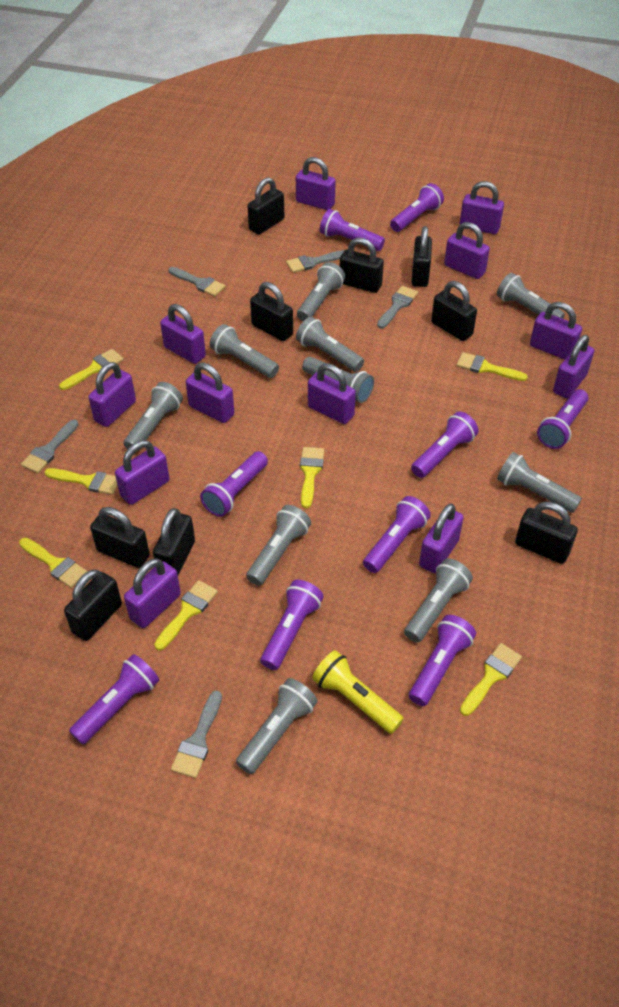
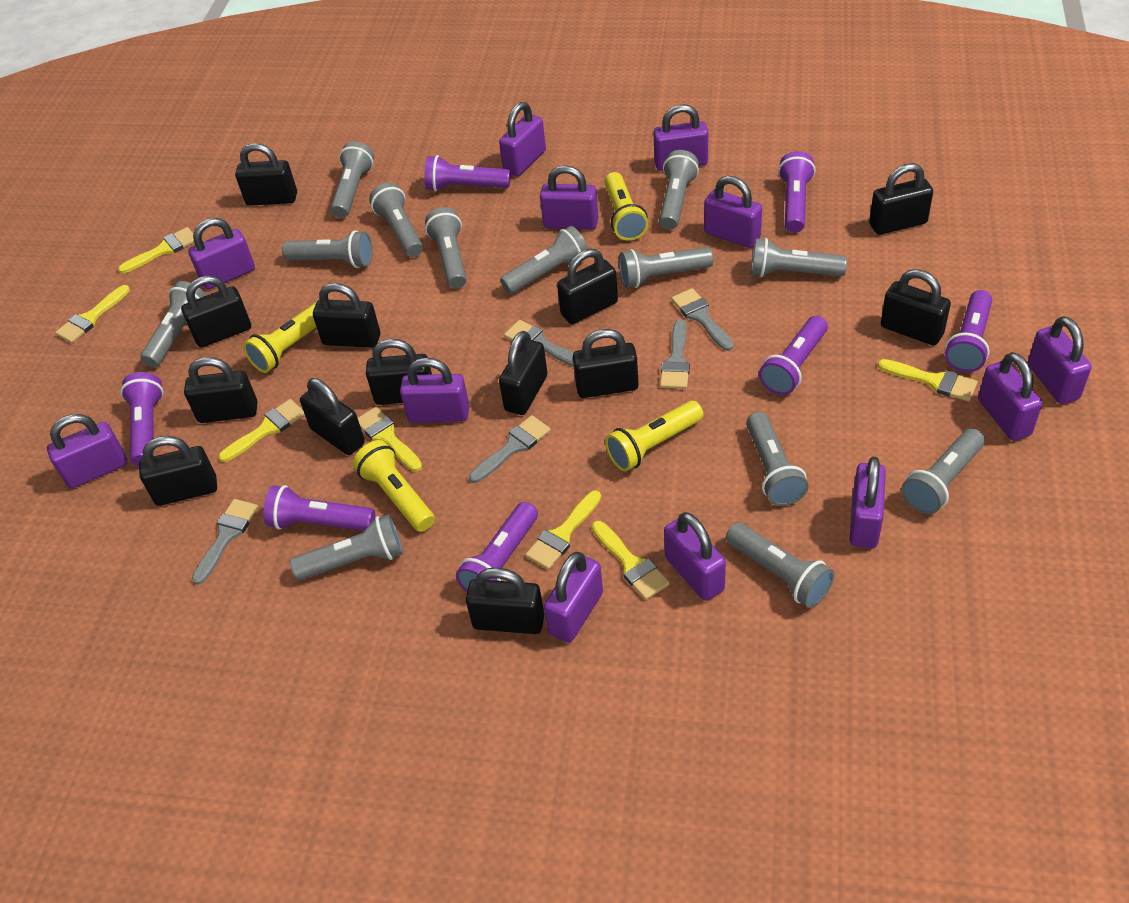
black padlock: [64,570,122,641] [90,507,150,568] [153,508,195,575] [247,177,284,235] [250,282,293,341] [340,238,384,293] [411,226,432,287] [431,281,477,341] [515,502,578,564] = 9 -> [139,436,217,506] [181,276,251,348] [184,357,258,423] [235,143,297,206] [300,378,365,455] [313,283,380,348] [366,339,432,405] [466,568,544,634] [499,331,547,415] [557,249,618,324] [573,329,639,398] [869,163,933,235] [881,269,951,346] = 13
grey flashlight: [123,382,183,452] [210,324,279,378] [236,678,318,774] [246,505,311,586] [296,317,364,372] [297,262,345,321] [302,357,374,403] [404,559,473,643] [497,273,565,319] [497,452,582,513] = 10 -> [140,281,207,367] [282,230,373,268] [290,514,403,580] [330,141,374,218] [369,182,423,257] [425,207,467,289] [500,226,588,294] [619,247,713,288] [659,150,699,230] [726,523,835,608] [746,412,809,506] [751,238,847,277] [901,428,985,514] = 13
purple flashlight: [69,654,159,745] [200,451,268,517] [261,580,324,670] [320,209,385,251] [363,496,431,573] [390,183,444,232] [409,615,476,706] [411,412,479,478] [537,389,589,449] = 9 -> [120,372,163,466] [263,485,375,531] [424,155,511,191] [456,502,538,592] [759,316,828,395] [778,151,815,233] [945,290,992,372] = 7
yellow flashlight: [312,650,404,734] = 1 -> [243,302,316,373] [353,440,435,532] [604,172,648,241] [605,401,704,472] = 4

